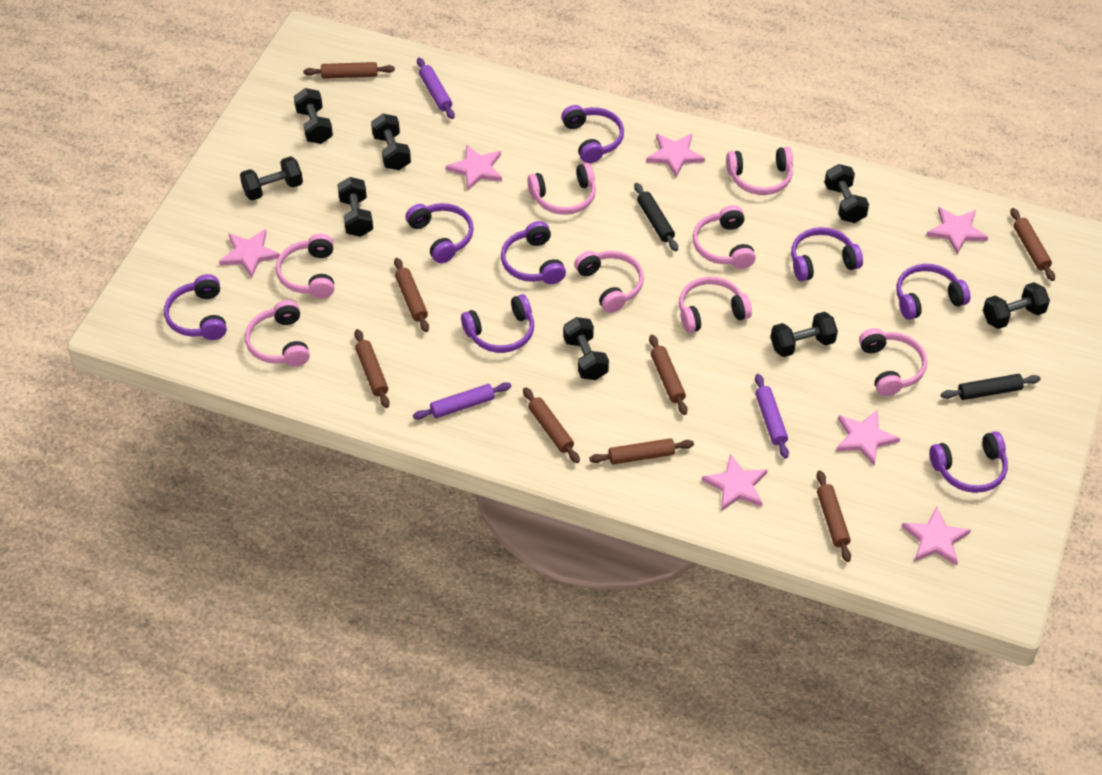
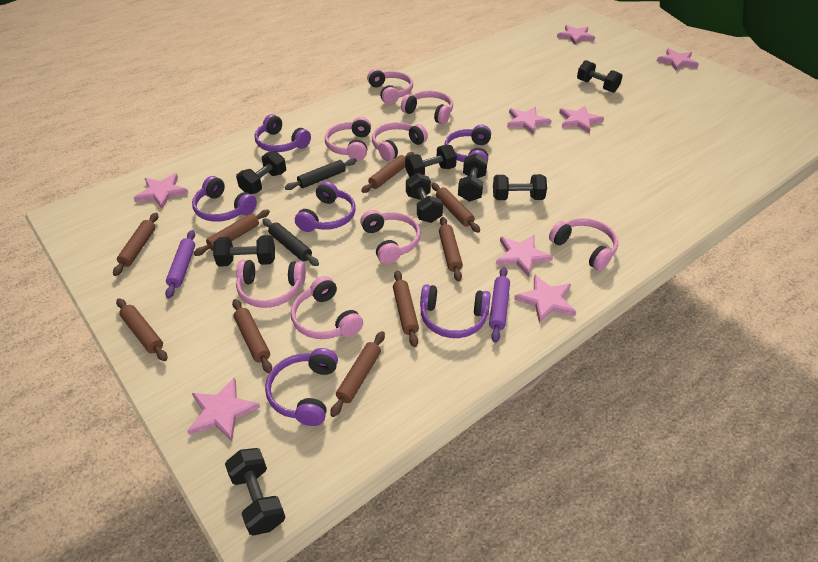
brown rolling pin: [303,62,395,79] [354,329,390,408] [394,258,429,332] [523,387,580,463] [589,438,694,464] [649,335,688,415] [816,470,851,562] [1010,208,1055,281] = 8 -> [113,213,158,276] [116,298,167,361] [194,210,270,256] [232,299,272,373] [330,331,385,417] [361,152,414,193] [393,270,419,347] [431,183,480,233] [439,217,463,281] = 9
pink star: [219,229,280,278] [445,144,502,190] [646,134,705,177] [702,454,767,511] [836,410,900,465] [902,506,971,566] [926,207,988,254] = 7 -> [134,173,189,209] [187,377,260,441] [496,235,553,277] [507,107,552,135] [514,275,576,323] [557,25,595,45] [559,106,604,134] [657,48,699,71] = 8
purple headphones: [164,274,227,340] [406,203,474,263] [461,294,534,353] [501,221,566,284] [561,105,624,163] [791,227,863,281] [896,264,970,320] [930,431,1008,493] = 8 -> [192,176,257,222] [254,114,311,152] [265,348,338,426] [295,181,356,232] [420,284,491,338] [445,125,491,163] = 6
purple rolling pin: [413,382,511,420] [417,58,455,119] [755,374,789,459] = 3 -> [165,230,195,298] [489,267,510,343] = 2

